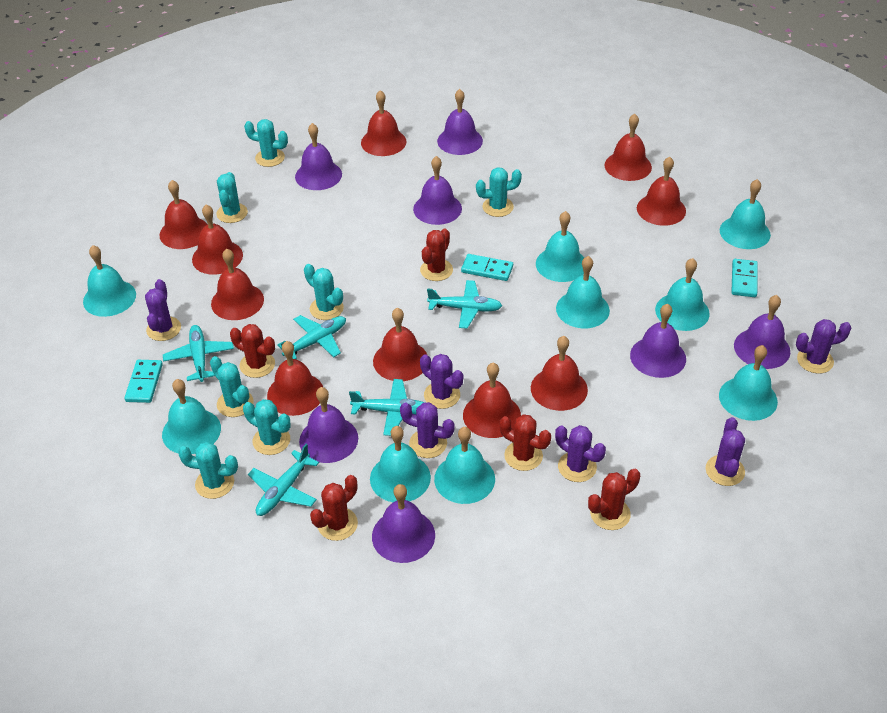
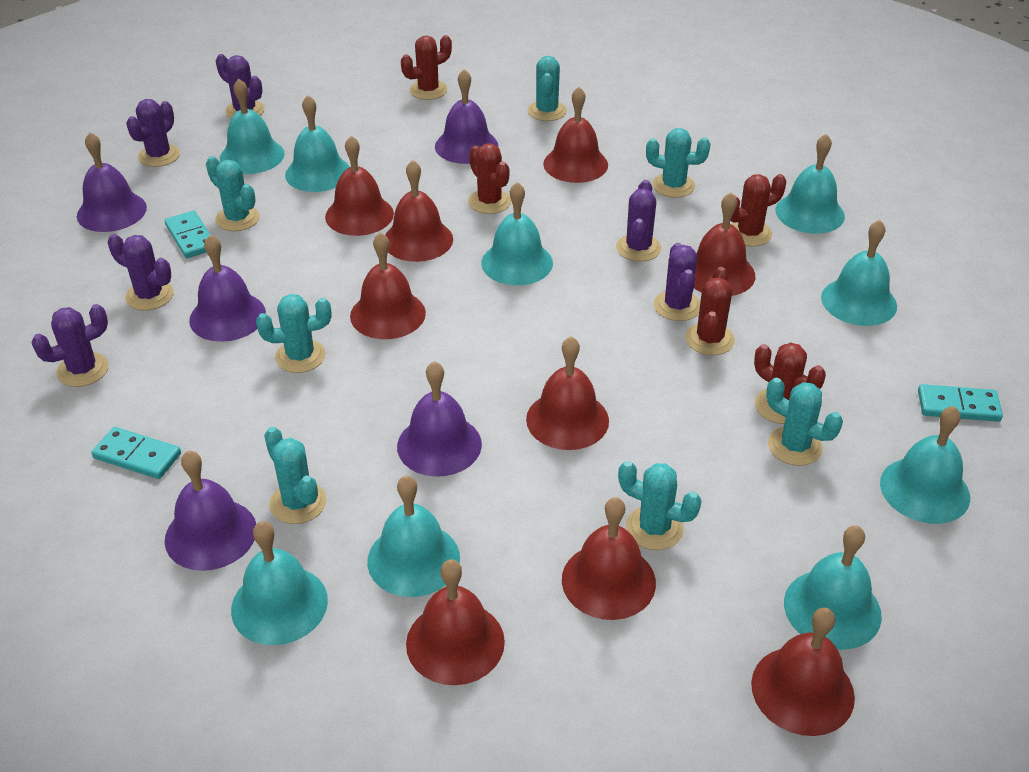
purple bell: [295,123,342,190] [299,387,358,463] [372,484,435,563] [413,156,462,225] [437,89,483,155] [630,304,686,378] [734,295,790,369] = 7 -> [77,132,147,232] [164,450,256,571] [189,234,266,342] [397,361,482,477] [435,69,498,164] = 5
red bell: [160,180,208,249] [192,204,243,275] [211,249,264,320] [267,341,323,416] [361,90,406,156] [373,308,427,381] [463,363,521,438] [531,336,588,411] [604,114,652,181] [637,156,686,226] = 10 -> [325,136,394,236] [350,232,426,339] [385,160,453,262] [406,559,505,685] [526,336,609,450] [543,87,608,183] [562,497,656,620] [694,192,755,296] [751,608,855,736] = 9
turquoise plane: [163,325,234,382] [248,444,319,516] [277,315,346,359] [349,379,425,436] [427,280,502,329] = 5 -> none = 0

